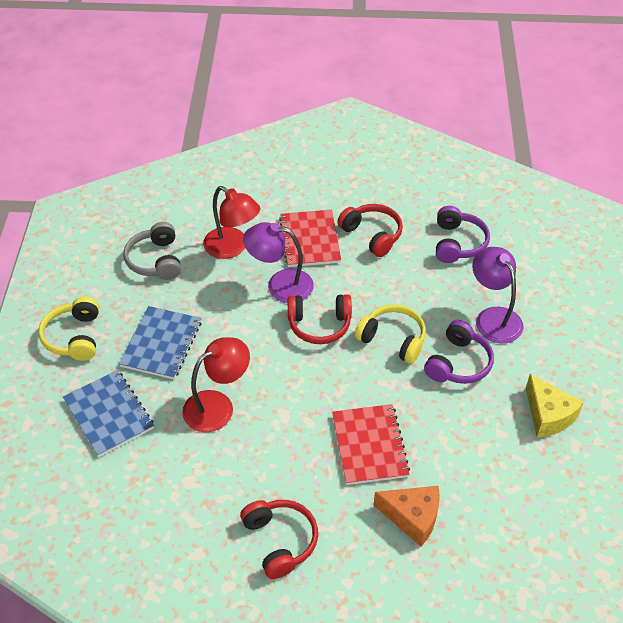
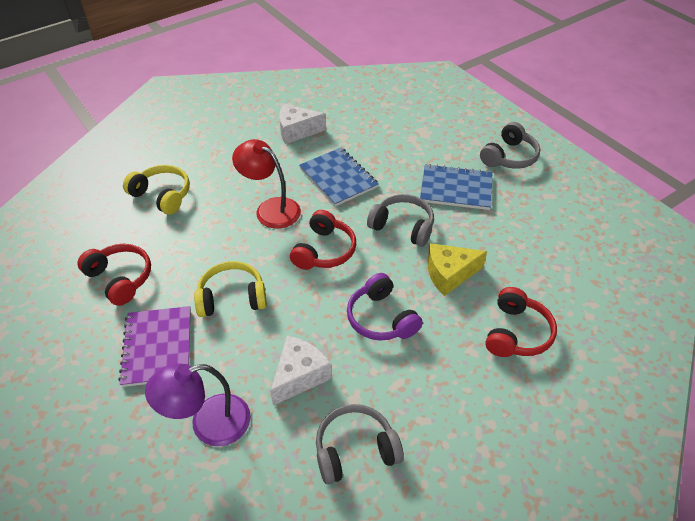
grey headphones: [124,222,181,280] = 1 -> [316,404,404,484] [367,194,434,247] [480,122,540,169] = 3
orange cheese: [374,486,440,547] = 1 -> none = 0
purple headphones: [424,320,494,384] [436,206,490,263] = 2 -> [347,273,423,341] = 1
purple lamp: [243,222,314,303] [472,247,524,343] = 2 -> [145,363,251,446] = 1
purple notebook: none = 0 -> [118,306,191,387] = 1
red lamp: [182,337,250,432] [203,186,260,259] = 2 -> [232,139,301,229] = 1
red notebook: [279,209,341,267] [332,404,410,485] = 2 -> none = 0
white cheese: none = 0 -> [270,336,332,405] [279,104,326,144] = 2

